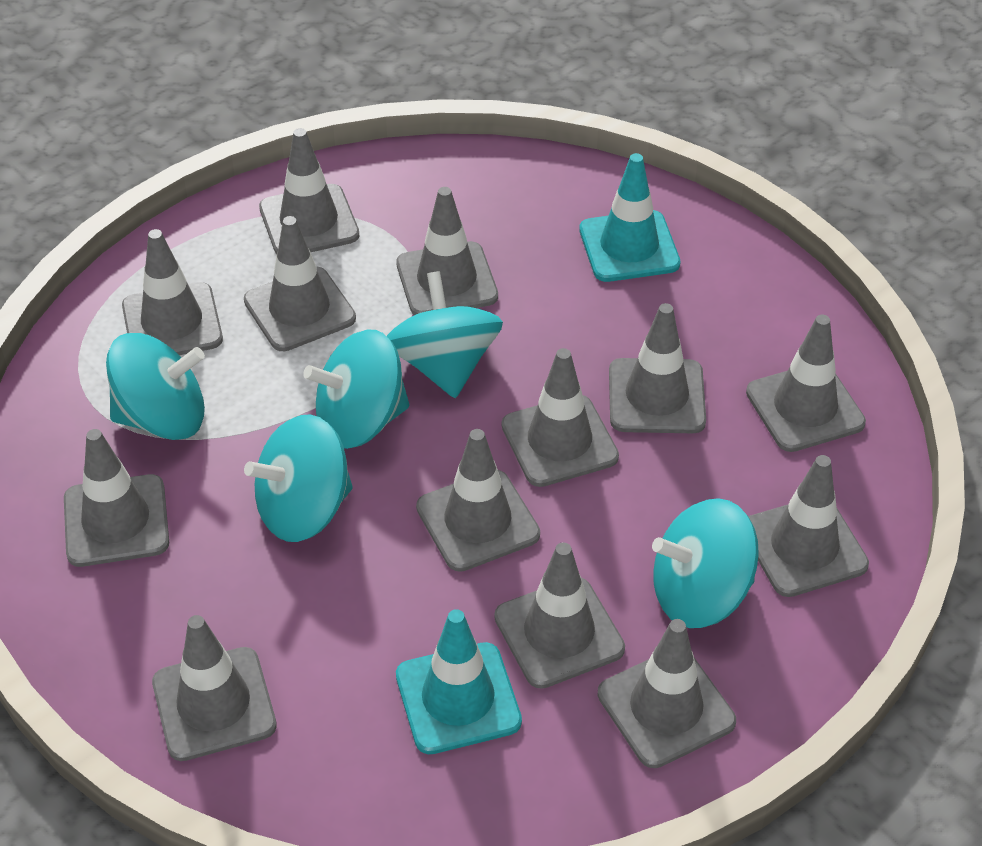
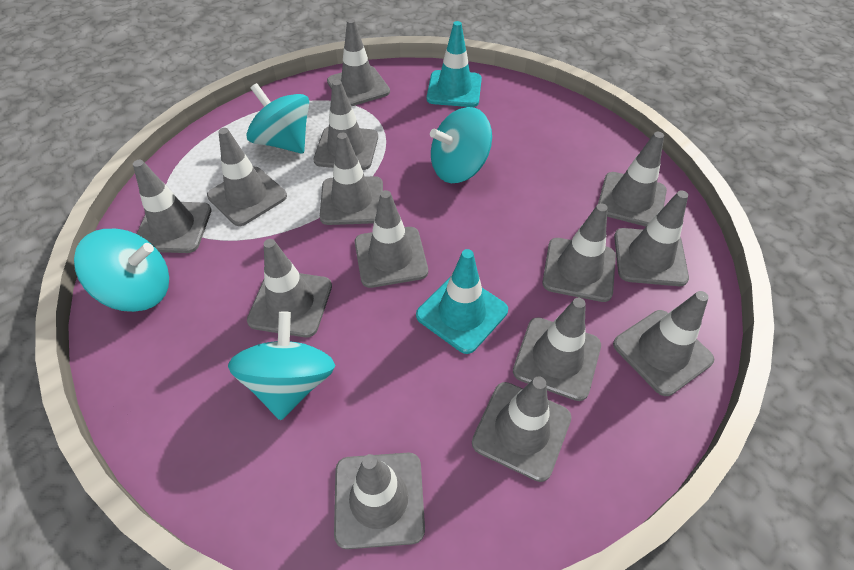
grey traffic cone: [64,429,169,567] [122,229,223,355] [152,615,277,761] [244,216,356,351] [259,128,359,254] [396,187,498,315] [416,429,540,572] [494,542,625,689] [502,348,619,487] [598,619,736,768] [609,303,706,433] [746,315,866,452] [748,455,869,597] = 13 -> [133,160,212,253] [207,128,287,226] [247,239,332,337] [314,80,378,170] [320,133,383,225] [327,19,390,106] [334,453,425,549] [355,190,428,288] [472,376,571,482] [513,298,601,401] [542,203,616,302] [598,132,667,227] [613,291,714,396] [614,190,689,286] = 14
turquoise spinning top: [106,333,205,440] [244,414,353,542] [303,330,409,449] [387,271,503,398] [652,498,759,628] = 5 -> [74,229,169,312] [228,311,335,420] [246,83,309,154] [430,107,492,183] = 4

